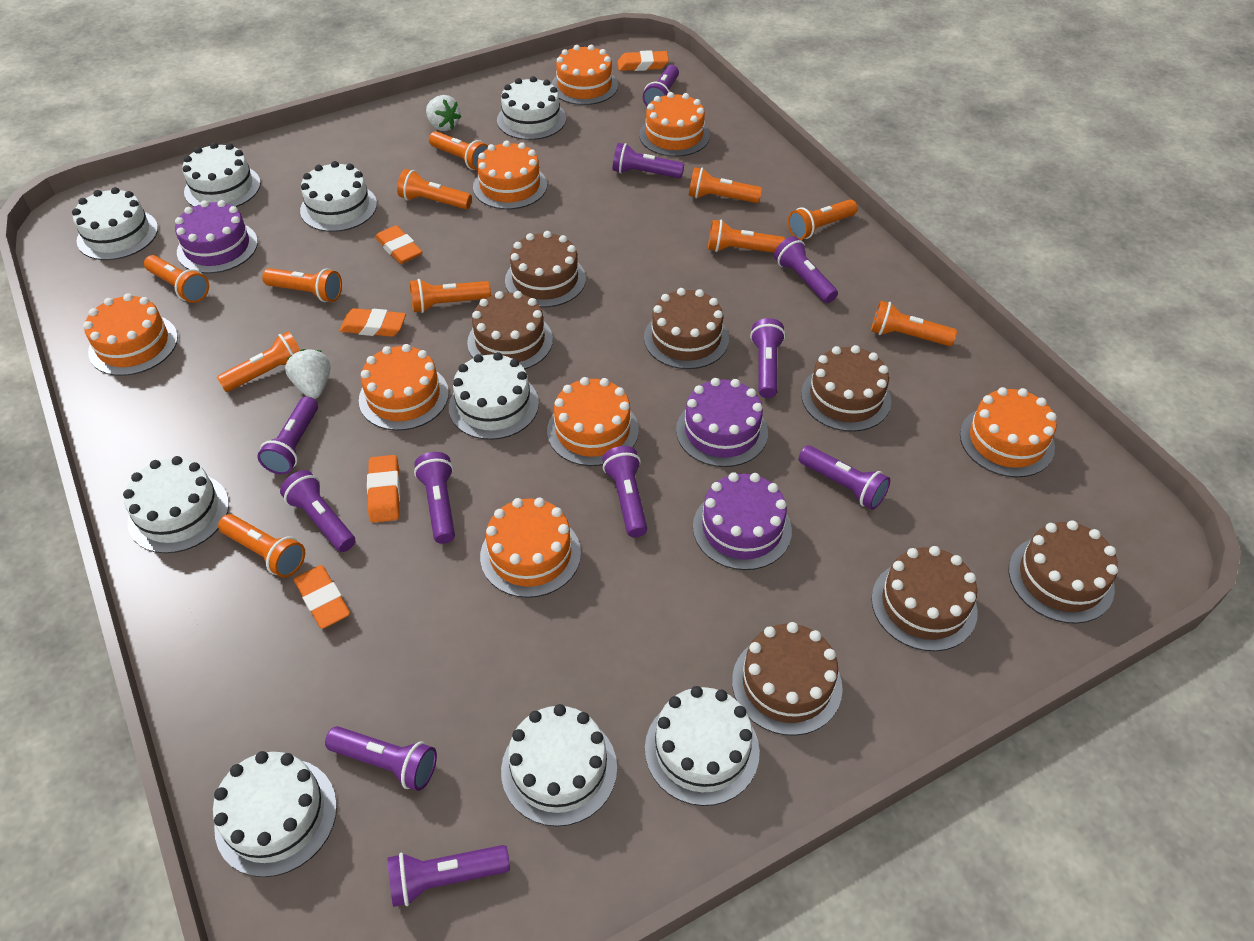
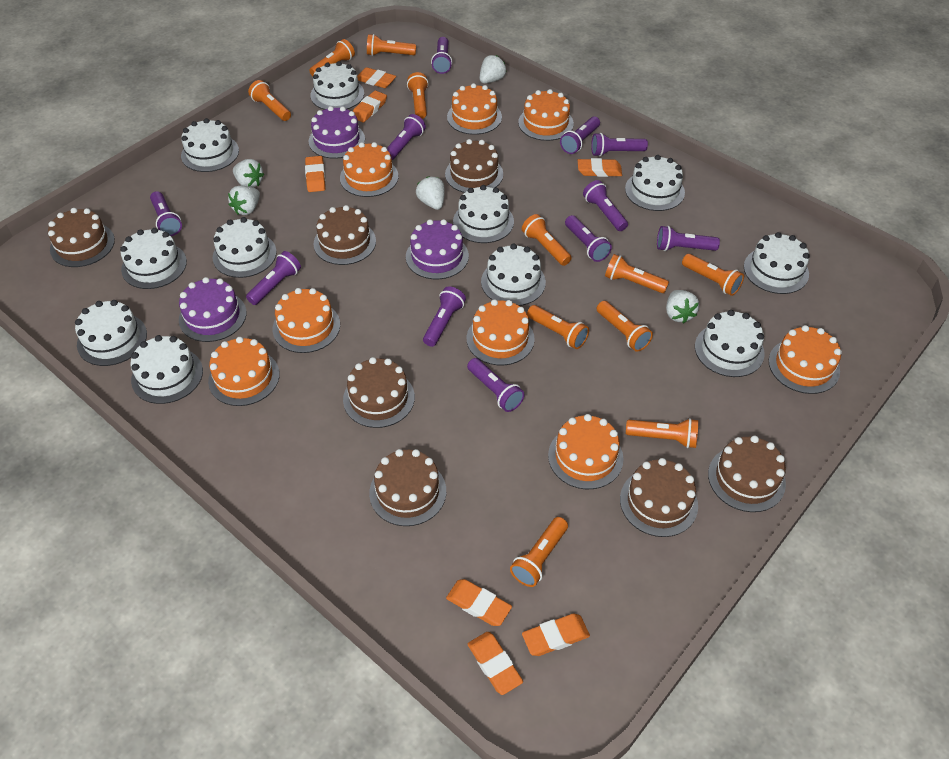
orange eraser: [294,565,350,629] [340,308,406,337] [367,455,400,523] [375,225,422,264] [618,50,669,71] = 5 -> [305,156,325,192] [353,90,387,122] [357,67,396,88] [446,579,512,626] [468,632,523,695] [522,614,590,656] [578,158,622,177] = 7
white cake: [72,187,158,260] [123,456,229,553] [182,142,261,207] [213,751,337,877] [300,161,377,232] [449,352,539,440] [497,76,566,140] [501,704,617,827] [645,686,760,806] = 9 -> [75,300,147,366] [120,228,187,289] [131,335,203,404] [181,118,239,172] [213,217,276,278] [310,61,364,110] [453,185,514,243] [481,244,546,306] [625,155,685,211] [695,310,765,377] [744,232,810,294] = 11
white strawberry: [285,349,330,399] [426,95,461,131] = 2 -> [228,186,260,215] [233,159,264,188] [416,176,445,210] [480,55,506,83] [666,290,699,323] = 5

